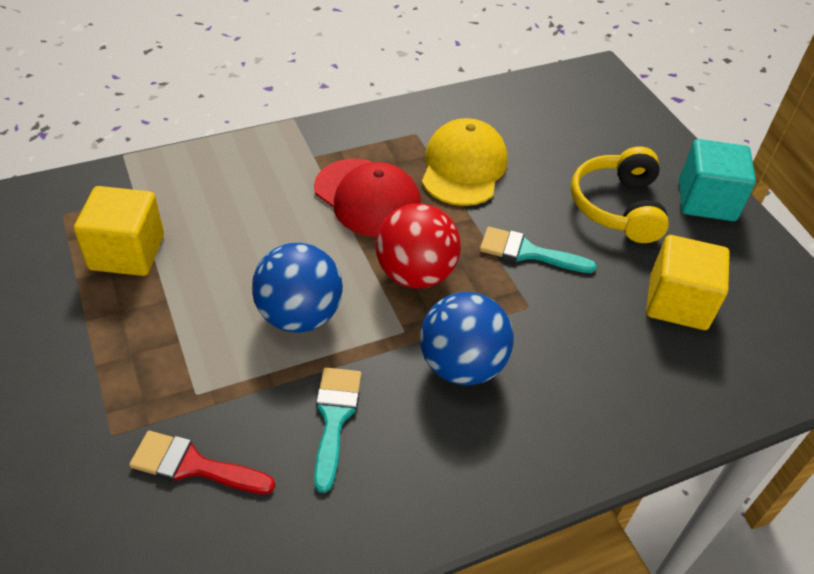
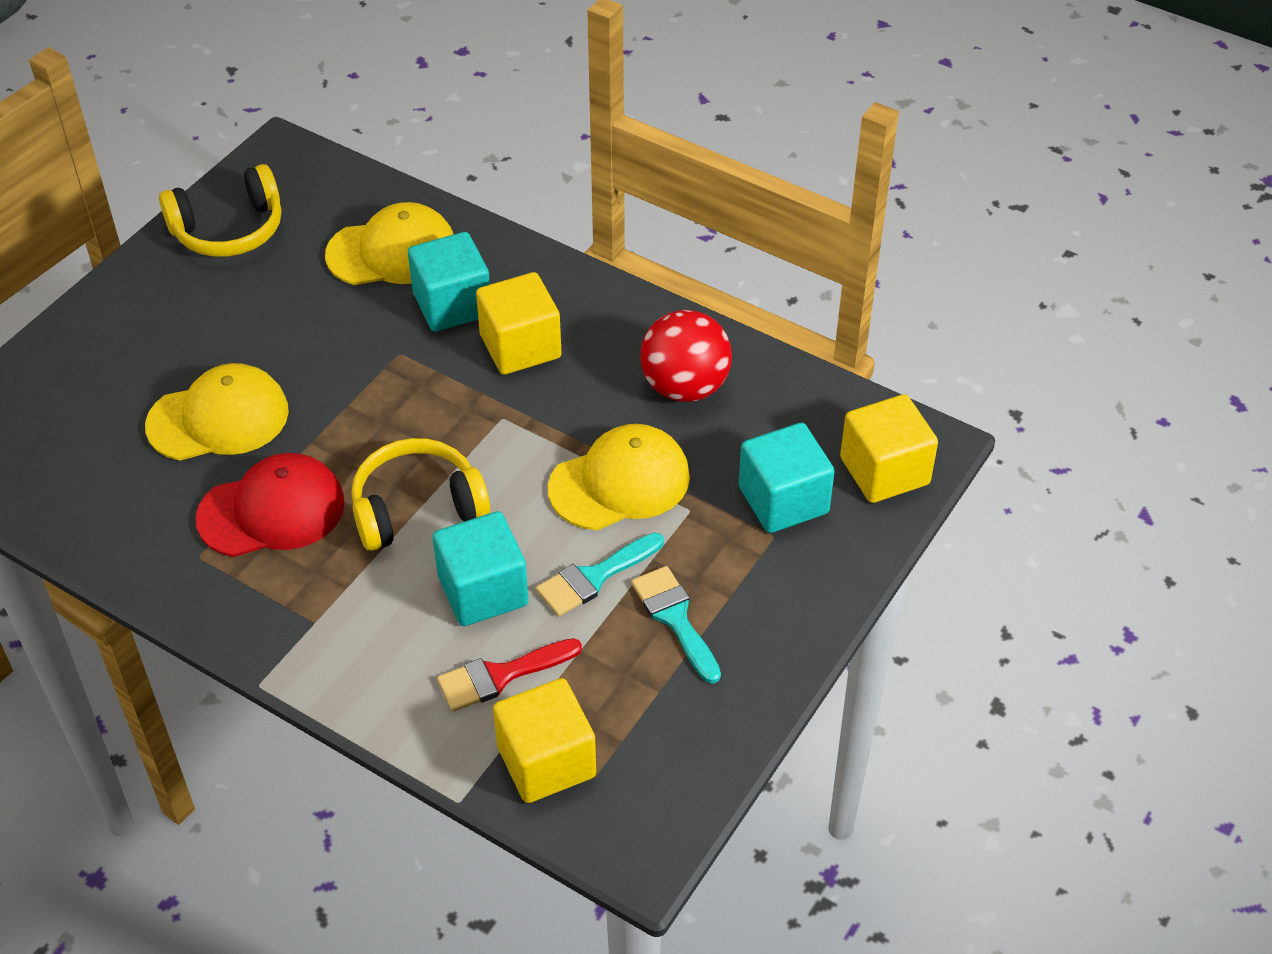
blue ball: [252,243,343,333] [420,292,514,385] = 2 -> none = 0
turquoise cube: [679,139,756,221] = 1 -> [408,232,490,332] [433,511,529,626] [739,423,835,533] = 3
yellow cap: [422,118,508,206] = 1 -> [145,363,289,461] [325,202,454,285] [548,424,690,530] = 3
yellow cube: [74,186,164,276] [646,235,730,330] = 2 -> [476,272,562,375] [493,678,596,803] [840,394,938,503] = 3
yellow headphones: [571,146,669,243] = 1 -> [159,164,281,257] [351,438,490,551] = 2

